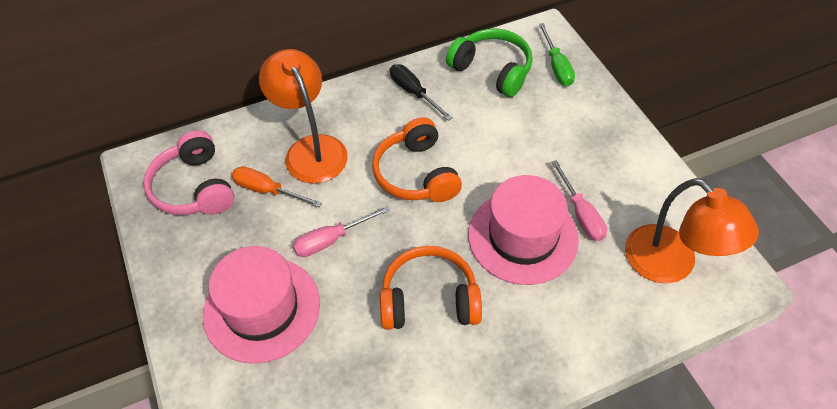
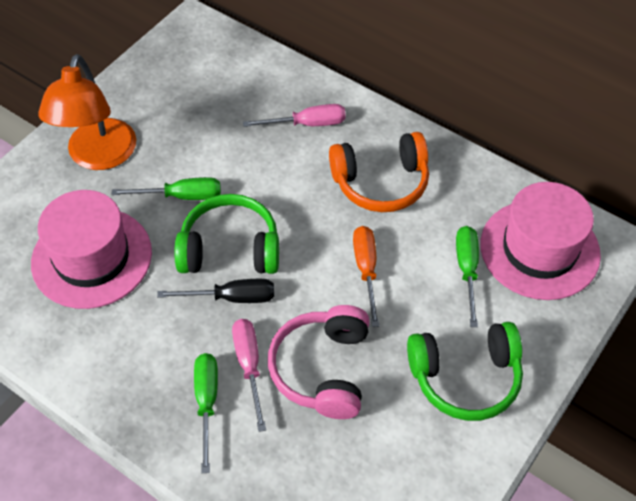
green headphones: [446,29,533,97] = 1 -> [174,194,279,274] [407,322,523,421] = 2
green screwdriver: [538,23,575,86] = 1 -> [111,177,221,200] [194,353,218,473] [456,226,479,327] = 3
orange headphones: [372,117,462,202] [380,246,482,330] = 2 -> [329,132,429,212] = 1
orange lamp: [259,49,348,183] [625,178,759,283] = 2 -> [38,54,136,170] = 1

